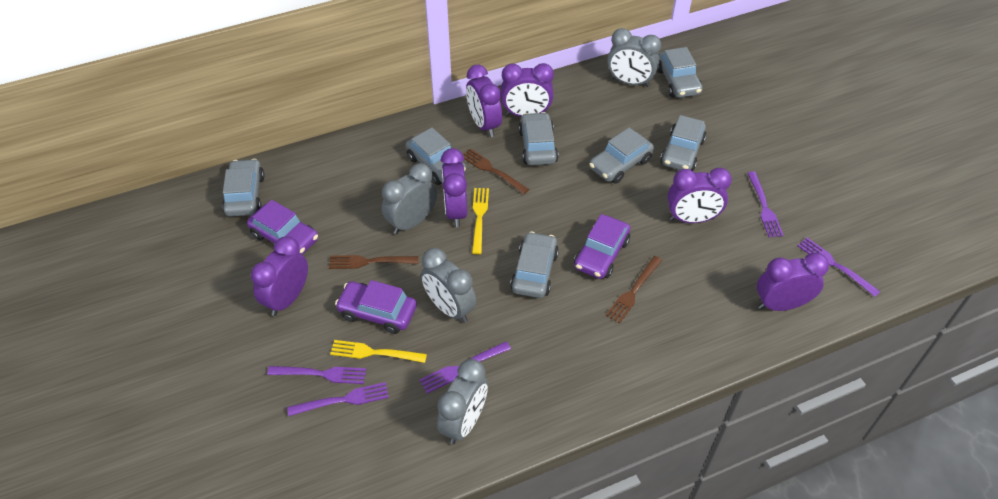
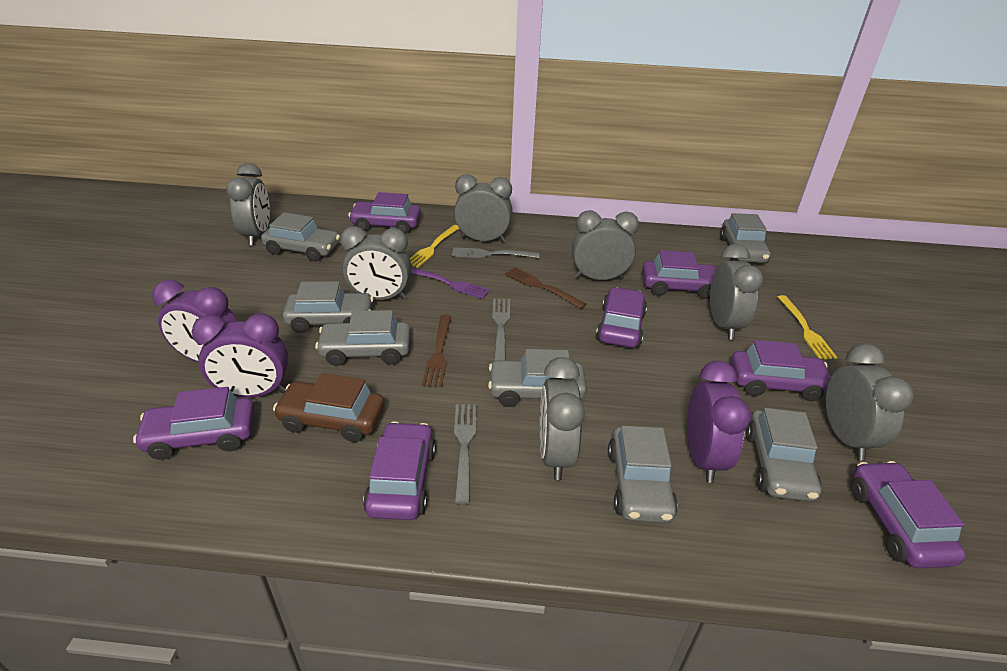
brown car: none = 0 -> [273,373,384,442] = 1
brown fork: [329,255,418,269] [463,149,529,194] [606,256,662,323] = 3 -> [422,315,452,387] [505,267,587,309] = 2
grey clock: [382,163,437,234] [421,248,476,323] [437,359,488,444] [607,28,661,87] = 4 -> [226,163,270,246] [340,226,411,300] [454,174,512,242] [540,357,585,480] [572,210,639,280] [710,244,764,340] [825,344,914,461] = 7
grey fork: none = 0 -> [452,247,540,258] [454,404,476,504] [492,299,510,361] = 3
purple car: [247,200,318,255] [335,280,417,334] [574,214,630,279] = 3 -> [133,387,255,460] [348,192,421,234] [363,422,436,520] [596,287,647,348] [642,250,717,299] [731,340,831,401] [851,461,966,568] = 7
purple clock: [251,236,308,316] [441,148,467,227] [466,65,502,137] [501,63,554,117] [667,168,732,223] [757,252,829,311] = 6 -> [152,280,238,363] [192,313,288,398] [687,361,751,483] = 3
purple fork: [267,366,366,384] [287,382,389,416] [419,341,511,393] [747,171,784,237] [798,238,880,297] = 5 -> [410,267,490,299] = 1

